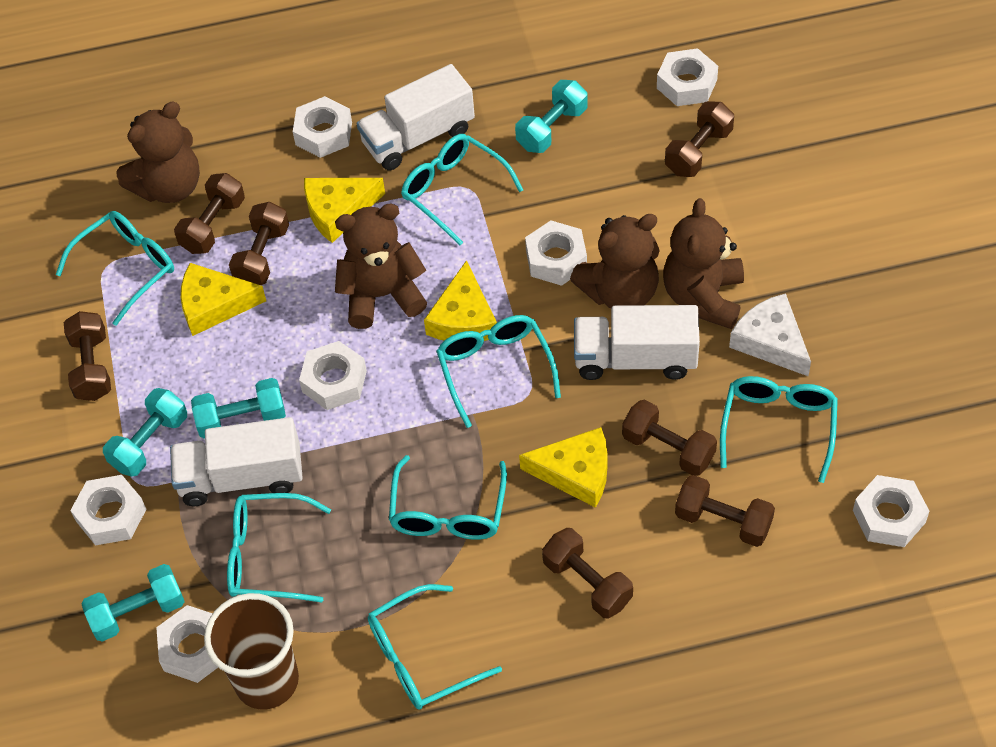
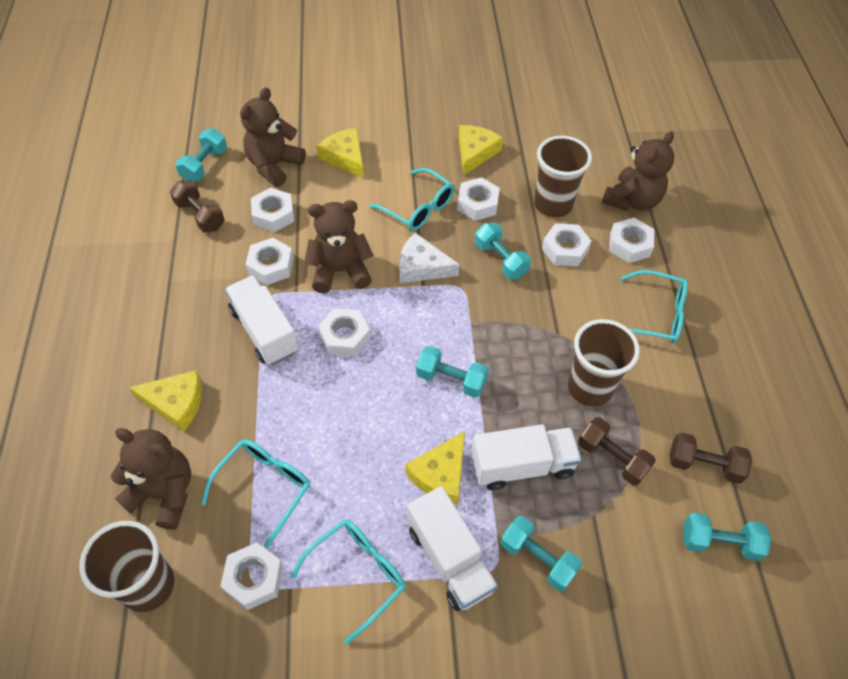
brown cup: [204,593,299,710] = 1 -> [79,521,175,612] [534,136,592,217] [568,319,640,407] = 3
brown dumbbell: [64,311,111,401] [174,173,245,254] [229,202,289,285] [542,528,633,618] [622,400,717,476] [665,101,734,177] [675,475,775,547] = 7 -> [170,180,225,233] [578,417,656,486] [670,432,752,484] = 3
turquoise dumbbell: [81,564,185,642] [103,388,187,477] [191,378,286,439] [515,80,588,153] = 4 -> [175,128,227,182] [416,345,489,398] [475,222,531,280] [500,516,582,591] [683,513,771,561] = 5
turquoise glasses: [56,211,174,326] [227,493,331,603] [368,584,502,710] [389,455,507,540] [401,134,523,245] [436,315,561,428] [720,376,838,483] = 7 -> [201,439,310,548] [291,519,406,644] [369,168,454,231] [621,270,688,343] = 4

